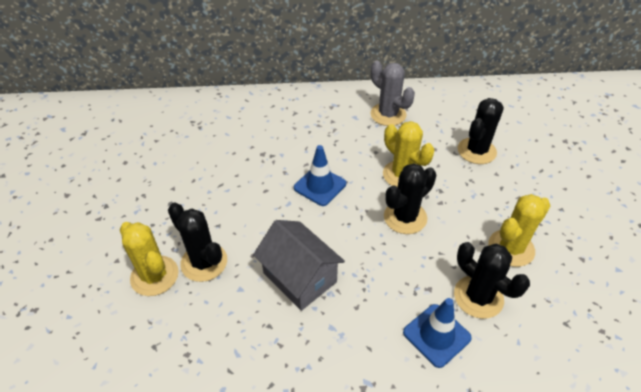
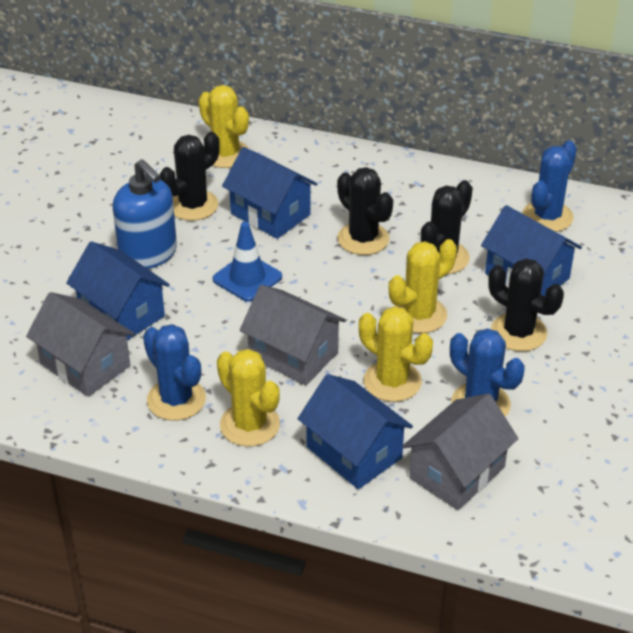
blue cactus: none = 0 -> [143,324,206,421] [450,328,525,417] [522,141,577,232] = 3
blue house: none = 0 -> [66,241,170,340] [222,147,317,239] [298,374,413,489] [481,205,582,296] = 4
blue soap dispenser: none = 0 -> [113,159,177,269] = 1
blue traffic cone: [294,145,346,206] [403,298,472,368] = 2 -> [213,222,282,302] = 1
grey cactus: [370,61,415,126] = 1 -> none = 0
grey house: [253,220,345,311] = 1 -> [26,292,135,397] [240,285,346,385] [402,393,518,510] = 3
yellow cactus: [120,222,179,296] [383,121,435,187] [488,194,551,267] = 3 -> [199,85,249,168] [217,349,280,447] [359,306,433,402] [389,239,457,333] = 4

